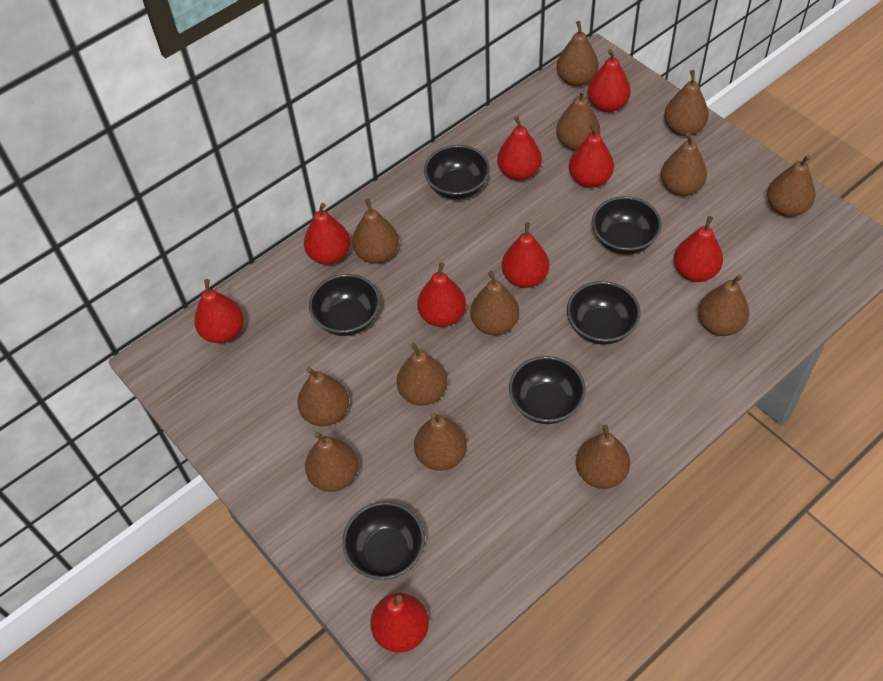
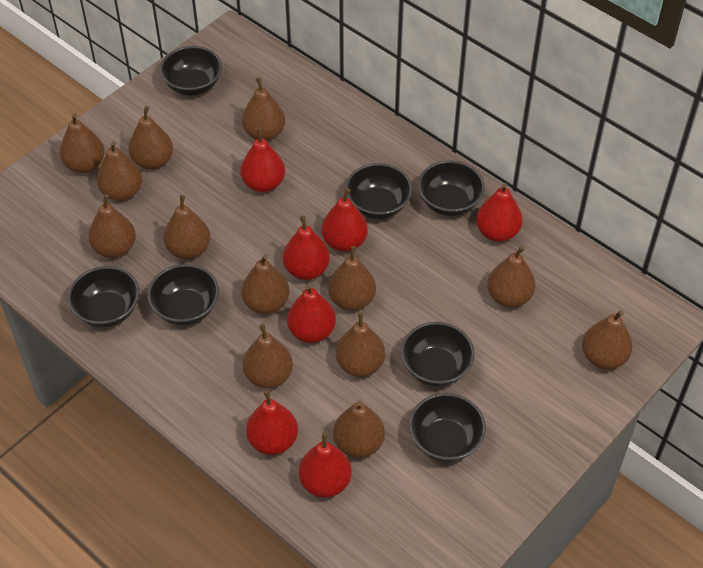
black bowl: [309,274,380,336] [342,502,425,580] [424,145,490,200] [509,356,585,424] [567,281,641,345] [592,196,662,255] = 6 -> [68,266,139,328] [148,264,219,326] [160,46,222,96] [345,163,412,219] [401,322,475,387] [409,393,486,462] [418,160,485,216] = 7
red pear: [194,279,244,343] [304,203,350,265] [370,593,429,652] [417,262,466,327] [497,116,542,181] [502,222,549,288] [569,123,614,188] [588,49,631,112] [674,216,723,282] = 9 -> [240,128,285,192] [246,390,298,455] [283,216,330,280] [287,284,336,343] [299,432,352,498] [322,188,368,252] [476,183,523,242] = 7

